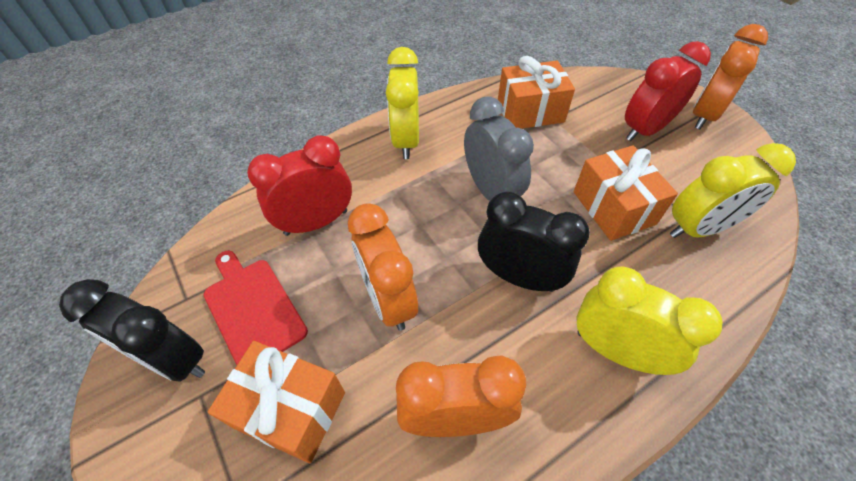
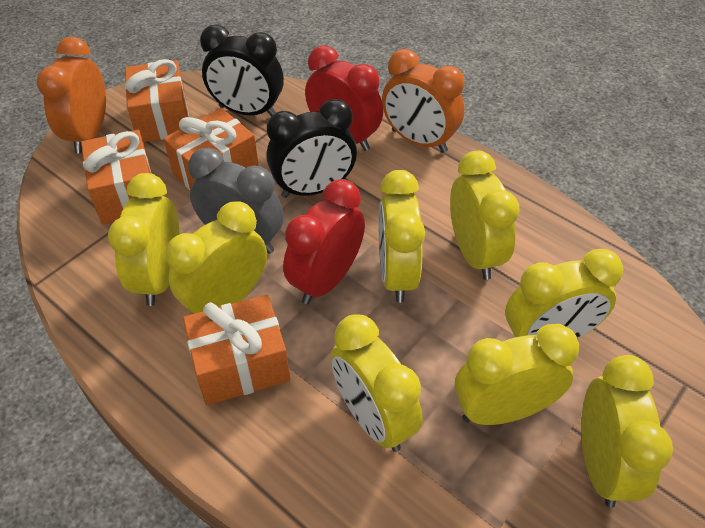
orange clock: [348,203,418,331] [396,355,526,437] [693,24,768,129] = 3 -> [37,36,106,153] [382,49,464,153] = 2
orange gift: [208,341,345,463] [498,56,575,129] [573,145,678,241] = 3 -> [81,130,152,224] [125,59,189,142] [163,108,259,190] [183,295,290,405] = 4
red cutting board: [204,251,308,365] = 1 -> none = 0
yellow clock: [386,47,419,159] [576,266,723,375] [670,143,796,238] = 3 -> [108,173,180,306] [165,201,267,314] [331,314,423,452] [379,170,425,303] [450,151,520,280] [455,324,579,425] [505,249,623,339] [581,355,673,507] = 8

